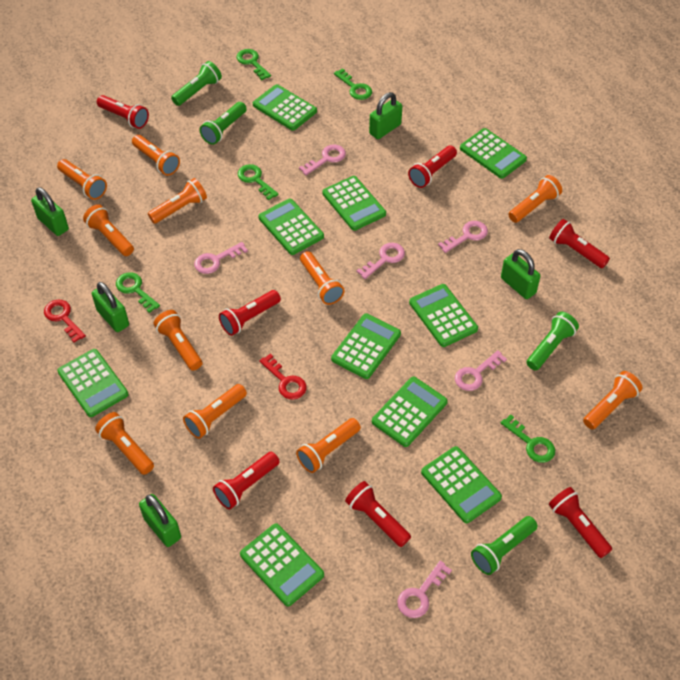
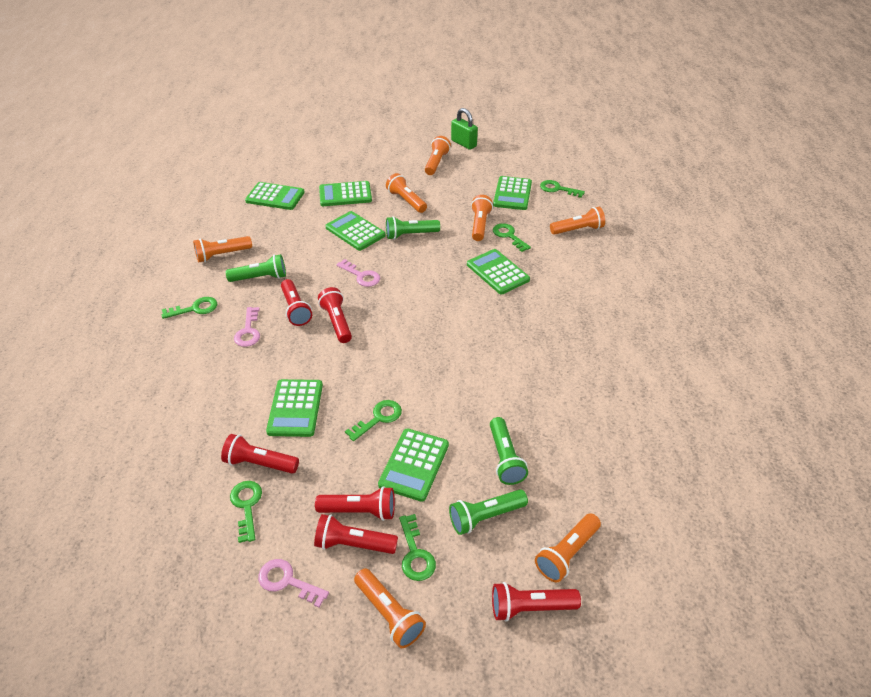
green calculator: [57,349,129,417] [240,523,324,606] [253,84,317,131] [258,199,324,255] [322,176,386,231] [331,313,401,379] [372,377,448,447] [409,284,478,347] [421,446,502,523] [460,128,527,179] = 10 -> [245,182,305,210] [266,379,323,437] [319,181,372,206] [325,211,386,251] [378,428,449,502] [467,249,530,294] [493,176,532,210] = 7
green key: [116,272,160,313] [236,49,271,80] [238,164,279,200] [334,68,372,100] [501,414,555,463] = 5 -> [162,297,217,319] [230,481,262,543] [345,400,402,441] [399,514,436,581] [493,223,531,252] [540,180,585,198] = 6
green padlock: [31,187,69,236] [92,282,129,332] [139,494,181,547] [369,92,402,139] [501,249,540,299] = 5 -> [451,108,478,150] = 1
orange flashlight: [57,159,107,200] [83,204,134,256] [95,412,154,475] [132,135,180,176] [148,178,207,224] [154,310,202,371] [183,384,247,439] [296,418,361,473] [300,251,345,305] [508,175,562,223] [583,371,642,429] = 11 -> [193,236,252,262] [354,568,426,648] [386,173,427,213] [425,136,451,175] [471,195,493,241] [535,513,601,582] [550,207,605,235] = 7
pink key: [194,242,248,274] [299,145,346,175] [357,243,405,279] [397,561,452,618] [438,221,488,253] [455,350,507,391] = 6 -> [234,307,260,347] [258,559,329,608] [337,259,380,287] = 3
red flashlight: [97,95,149,129] [213,452,280,510] [219,290,281,336] [345,481,411,547] [408,145,457,188] [549,219,610,268] [549,487,612,558] = 7 -> [221,434,299,474] [281,279,312,326] [314,514,398,554] [315,486,395,521] [318,287,352,343] [492,582,581,622] = 6
red key: [44,299,86,343] [259,354,307,400] = 2 -> none = 0

